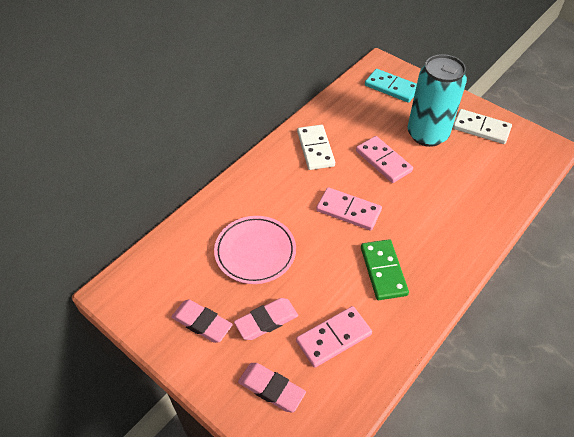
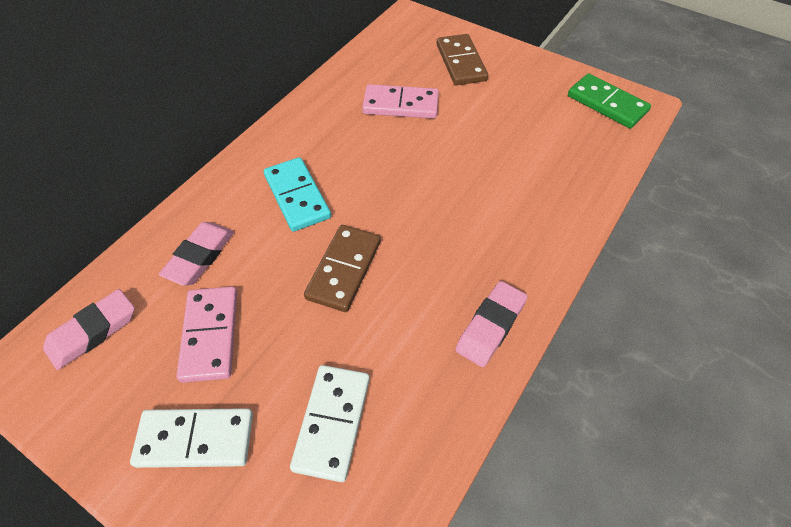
brown domino: none = 0 -> [304,225,381,312] [436,34,488,85] = 2
pink domino: [296,306,372,368] [316,187,382,230] [356,136,413,183] = 3 -> [177,287,237,383] [362,84,439,119] = 2
pink plate: [214,216,296,284] = 1 -> none = 0
turquoise can: [408,54,467,147] = 1 -> none = 0

